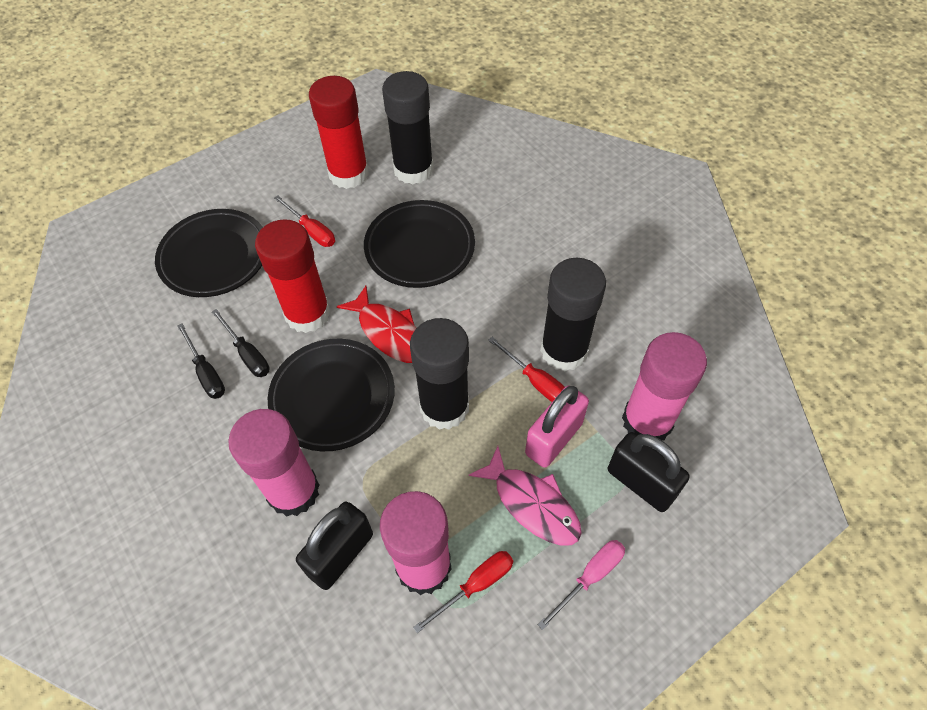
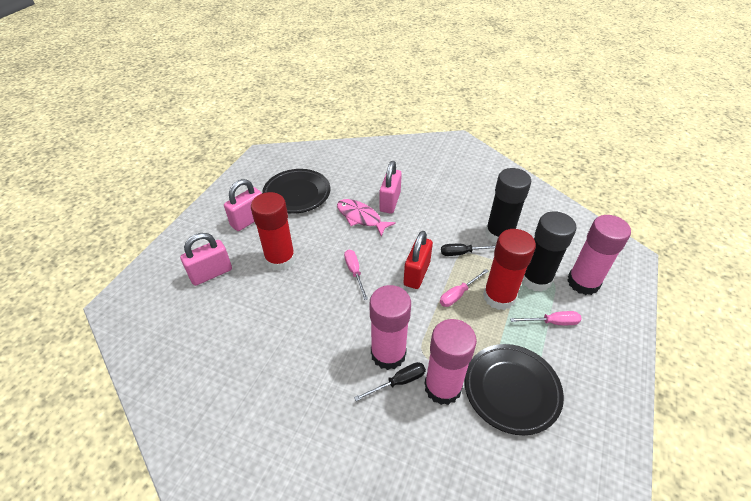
black glue stick: [382,71,434,185] [410,318,469,430] [540,258,606,371] = 3 -> [485,168,531,243] [522,211,576,292] = 2
black padlock: [296,501,373,590] [608,432,690,512] = 2 -> none = 0
black plate: [155,209,263,297] [268,339,395,451] [364,200,475,288] = 3 -> [262,169,330,214] [465,344,564,435] = 2
pink padlock: [525,386,589,468] = 1 -> [180,233,232,286] [224,179,262,231] [379,161,402,214] = 3
pink screwdriver: [538,540,625,630] = 1 -> [344,250,368,300] [440,269,489,307] [510,311,582,325] = 3
red fish: [337,286,416,363] = 1 -> none = 0
red padlock: none = 0 -> [403,231,433,289] = 1
red screwdriver: [274,196,335,247] [413,551,513,633] [488,337,565,402] = 3 -> none = 0

